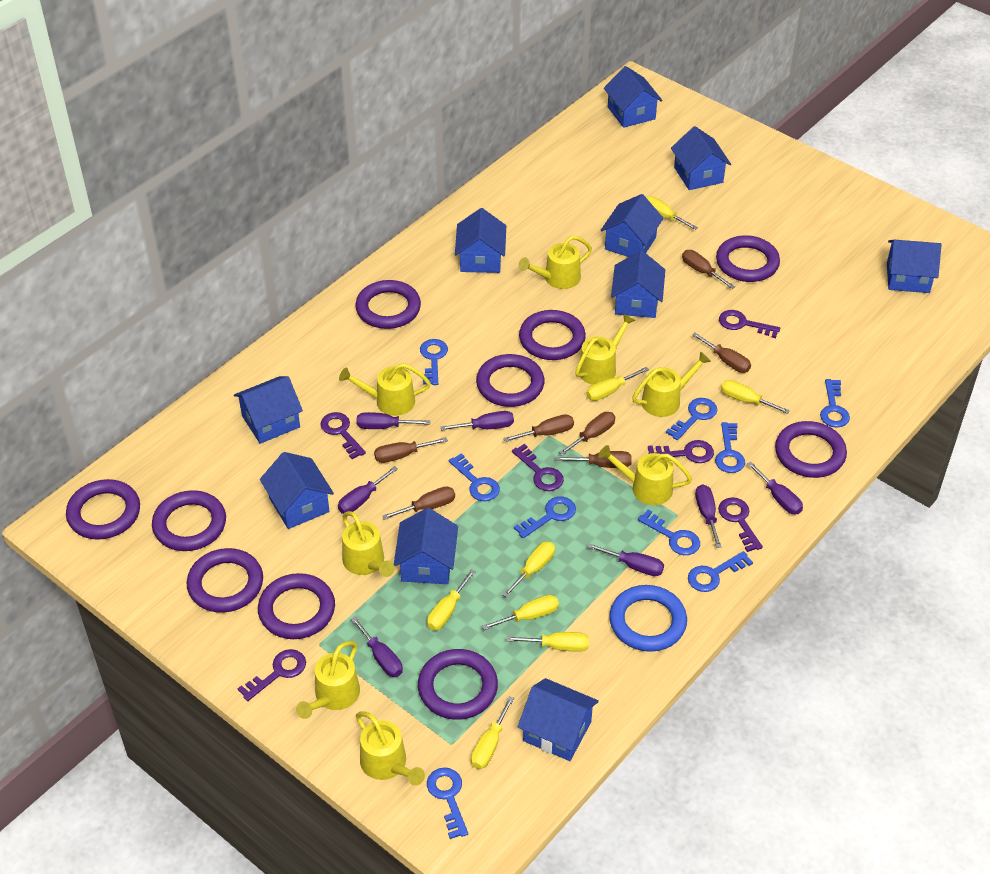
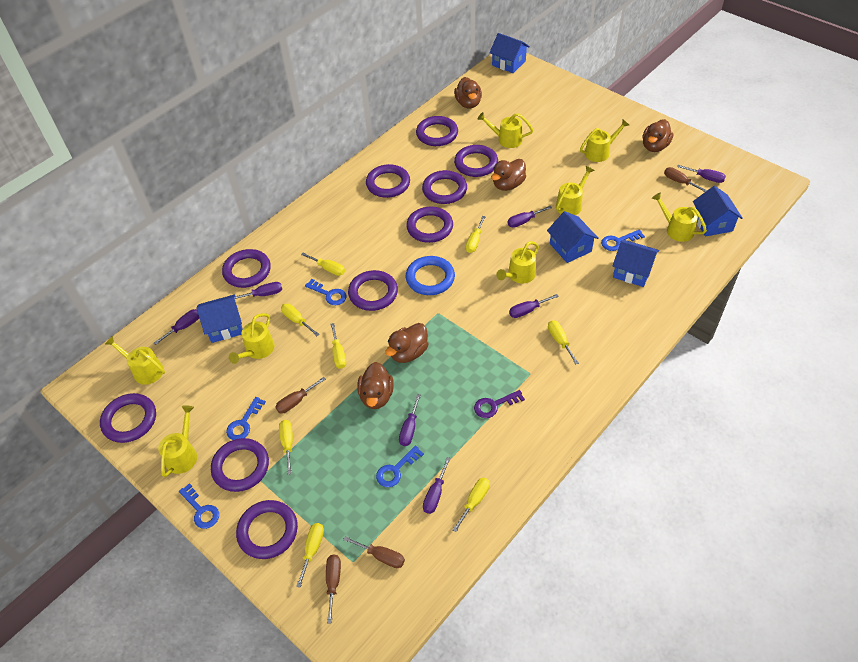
blue house: [234,376,303,444] [260,452,334,529] [394,508,458,584] [455,208,506,273] [518,678,599,761] [601,194,664,257] [604,66,663,128] [611,250,665,318] [671,126,731,190] [887,240,941,293] = 10 -> [196,294,243,343] [489,33,530,73] [547,211,599,263] [612,240,659,287] [693,186,743,237] = 5
blue key: [420,339,448,385] [427,767,468,839] [449,453,500,501] [514,496,576,538] [638,510,700,555] [666,398,717,440] [688,551,753,592] [715,422,745,473] [820,379,850,428] = 9 -> [179,483,219,529] [226,397,266,440] [305,279,347,305] [376,445,424,487] [601,229,645,251] = 5
brown duck: none = 0 -> [357,362,394,409] [385,323,428,363] [454,77,482,108] [491,159,526,191] [642,119,673,152] = 5
brown screwdriver: [374,437,448,463] [382,486,455,520] [503,415,574,442] [556,451,632,468] [559,412,615,455] [682,250,735,289] [692,333,751,373] = 7 -> [275,377,326,414] [326,554,341,624] [343,536,405,568] [664,167,707,192] = 4
purple key: [237,649,306,701] [320,412,366,459] [512,444,564,491] [648,440,714,463] [718,497,763,552] [719,310,780,338] = 6 -> [474,390,525,418] = 1

